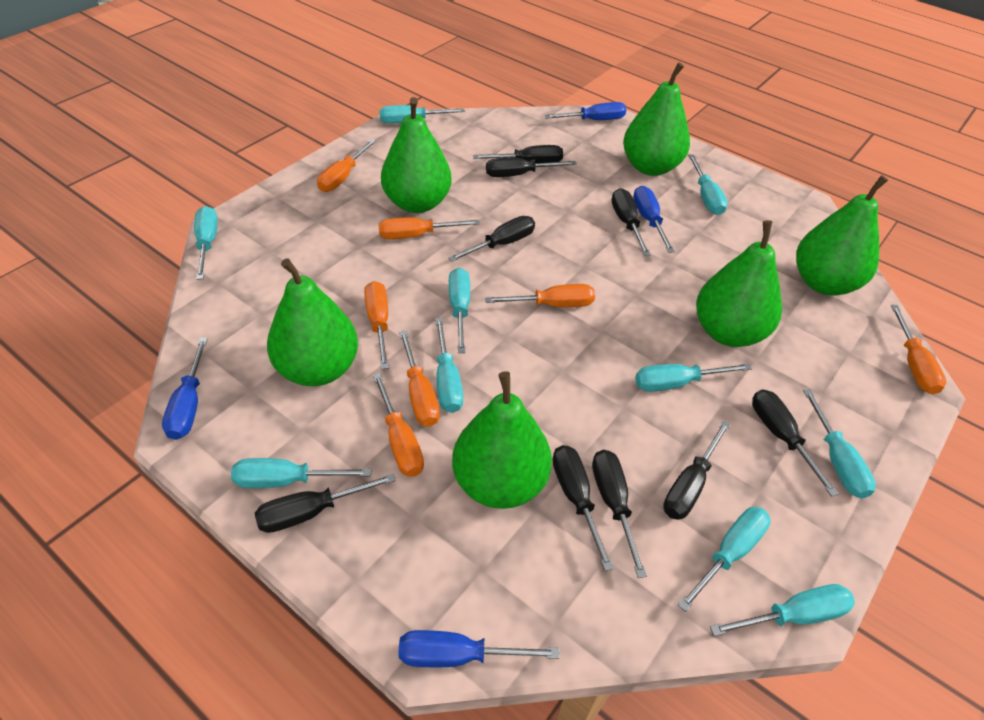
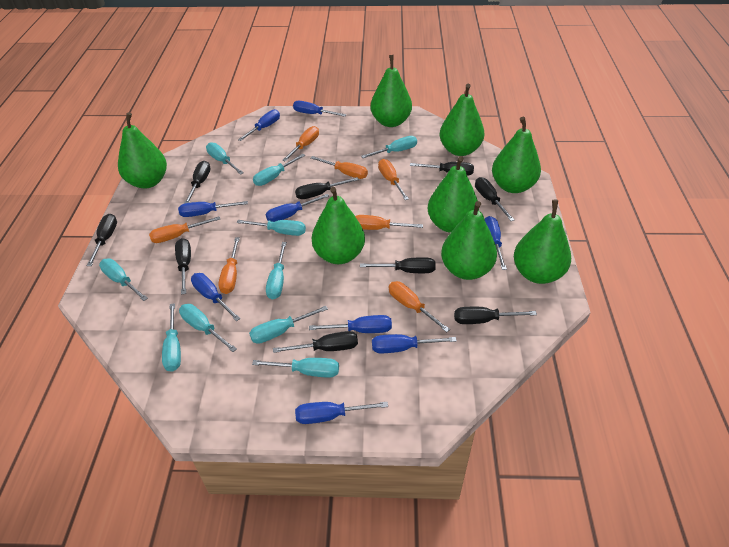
blue screwdriver: [162,337,208,440] [398,630,560,667] [544,102,626,120] [633,186,675,253] = 4 -> [178,201,248,217] [191,273,241,321] [238,109,280,141] [266,194,329,222] [293,101,346,117] [295,402,388,424] [309,315,392,333] [372,334,457,353] [485,216,507,270] = 9
green pear: [267,258,358,386] [381,97,452,213] [452,371,552,509] [623,63,690,176] [696,220,782,347] [796,175,888,296] = 6 -> [118,113,167,188] [312,187,365,264] [371,55,412,127] [428,156,479,233] [440,84,484,156] [441,201,497,280] [492,117,541,193] [514,200,571,284] = 8

